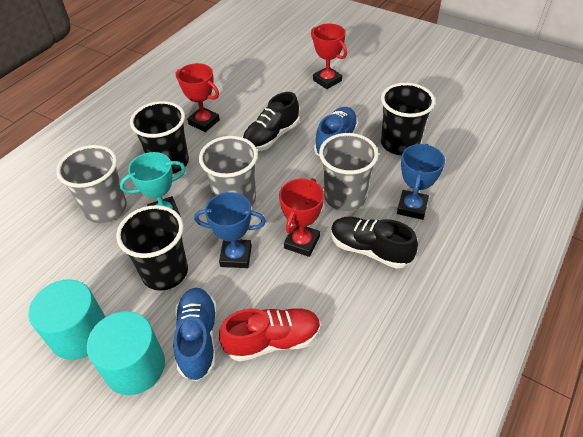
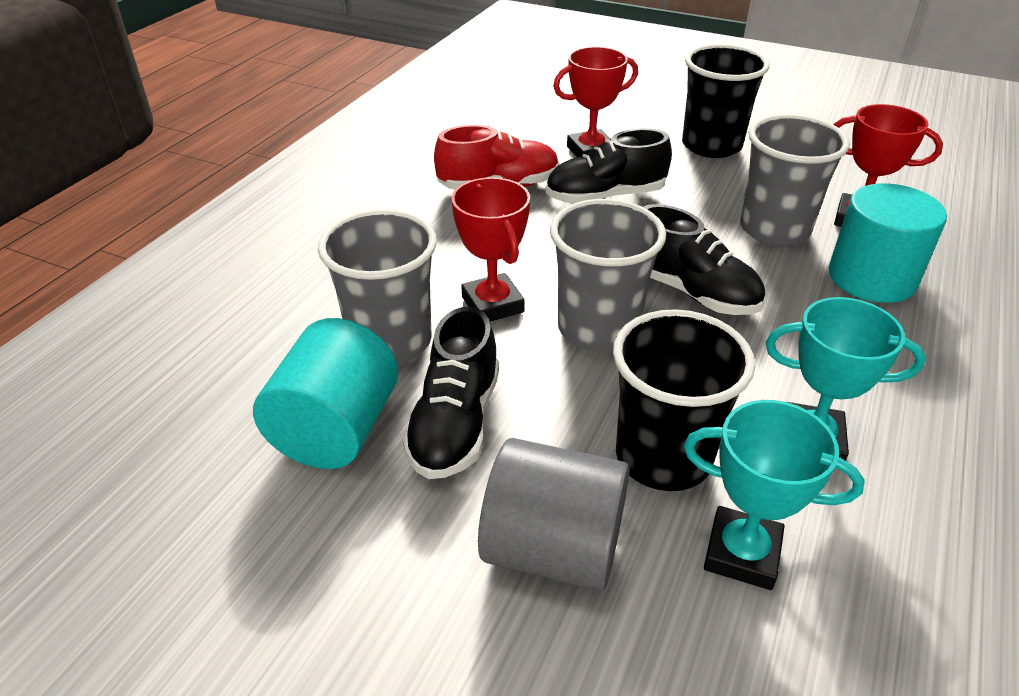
black cup: [116,205,188,291] [130,101,189,174] [381,83,435,155] = 3 -> [613,309,755,491] [682,44,770,158] = 2
black shoe: [243,92,299,151] [331,216,418,269] = 2 -> [402,307,499,479] [546,128,672,204] [644,204,765,315] = 3
blue shoe: [173,288,217,381] [314,107,359,157] = 2 -> none = 0
blue trophy: [194,192,266,268] [397,144,445,220] = 2 -> none = 0
grey cylinder: none = 0 -> [478,438,630,591] = 1
turquoise trophy: [120,152,186,217] = 1 -> [684,400,865,590] [766,297,926,461] = 2

